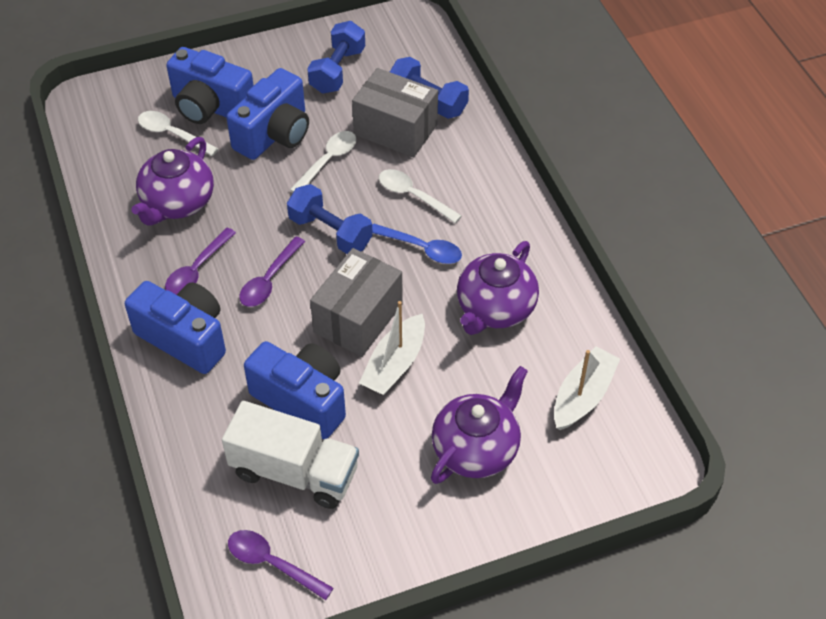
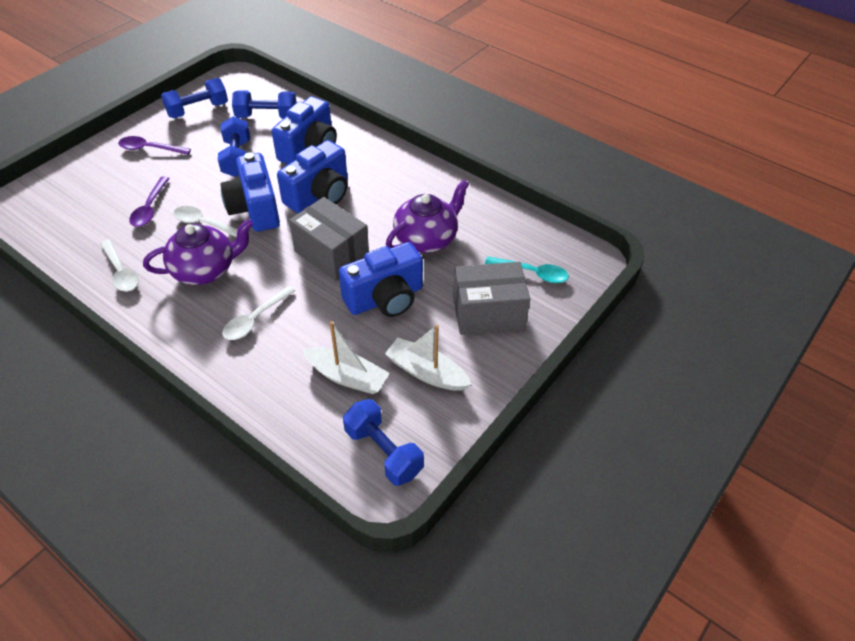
blue dumbbell: [287,184,373,254] [307,21,365,94] [390,57,469,119] = 3 -> [161,78,228,118] [218,116,250,177] [232,90,297,119] [343,399,424,486] = 4
blue spoon: [372,224,462,264] = 1 -> none = 0
purple spoon: [165,228,236,295] [228,530,334,600] [239,236,305,307] = 3 -> [118,136,191,155] [129,176,170,227] = 2
purple teapot: [131,137,214,226] [431,366,528,484] [457,241,539,335] = 3 -> [143,219,253,285] [386,180,469,253] = 2
turquoise spoon: none = 0 -> [485,256,569,283] = 1
white truck: [222,401,359,509] = 1 -> none = 0

